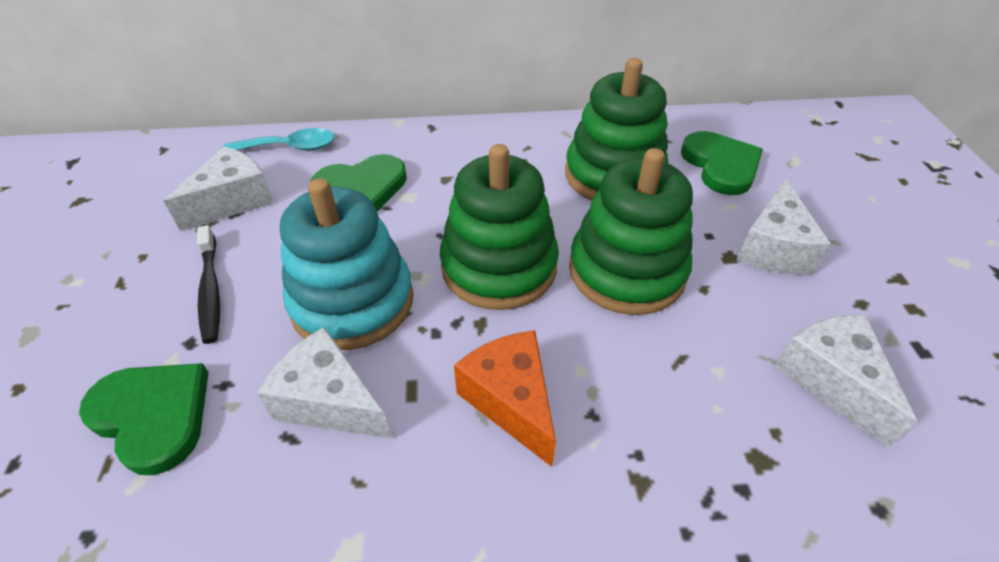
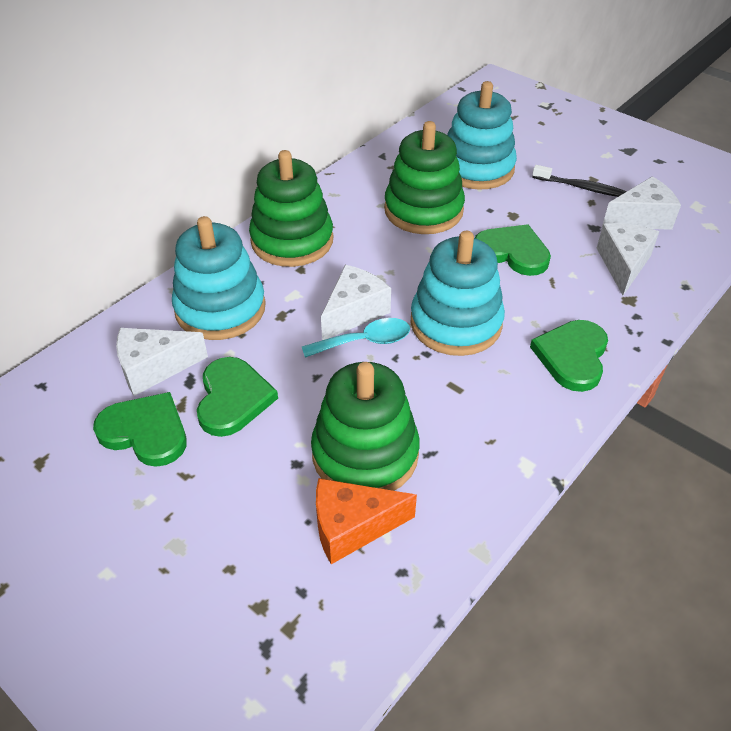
green heart: [79,363,209,475] [311,154,407,211] [681,131,763,195] = 3 -> [93,392,187,467] [197,357,278,437] [475,224,551,276] [530,320,608,392] = 4
turquoise stacking toy: [280,178,414,350] = 1 -> [172,216,266,340] [410,231,505,356] [447,81,517,190] = 3

